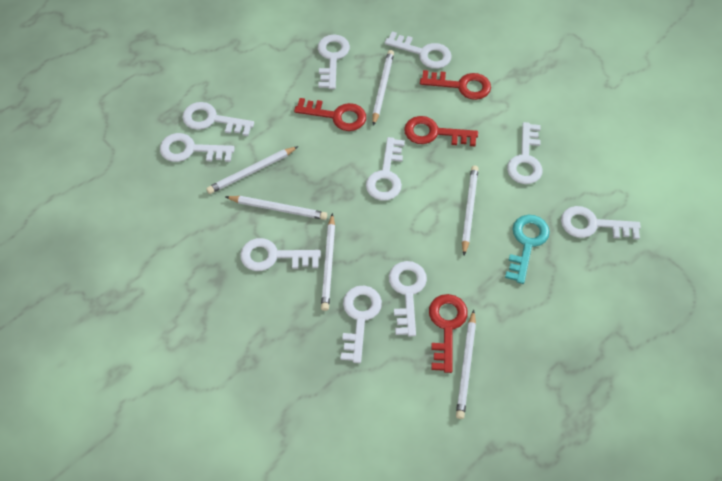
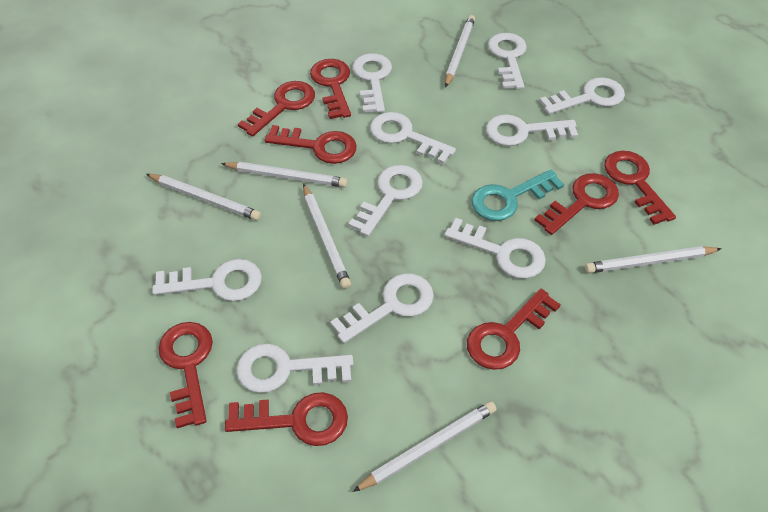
red key: [294,98,366,131] [404,116,478,146] [420,70,491,100] [429,294,468,373] = 4 -> [158,322,213,428] [225,392,348,446] [238,81,315,137] [264,125,356,164] [310,59,351,119] [467,289,561,370] [534,173,619,235] [604,151,676,225] = 8

